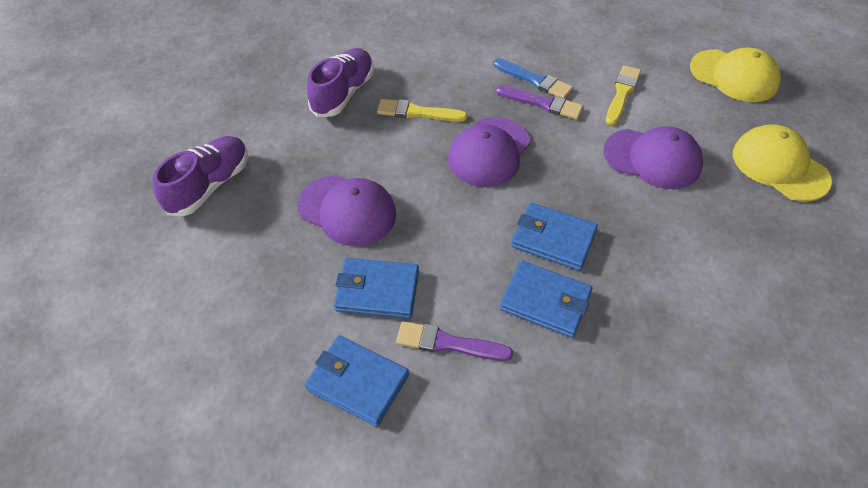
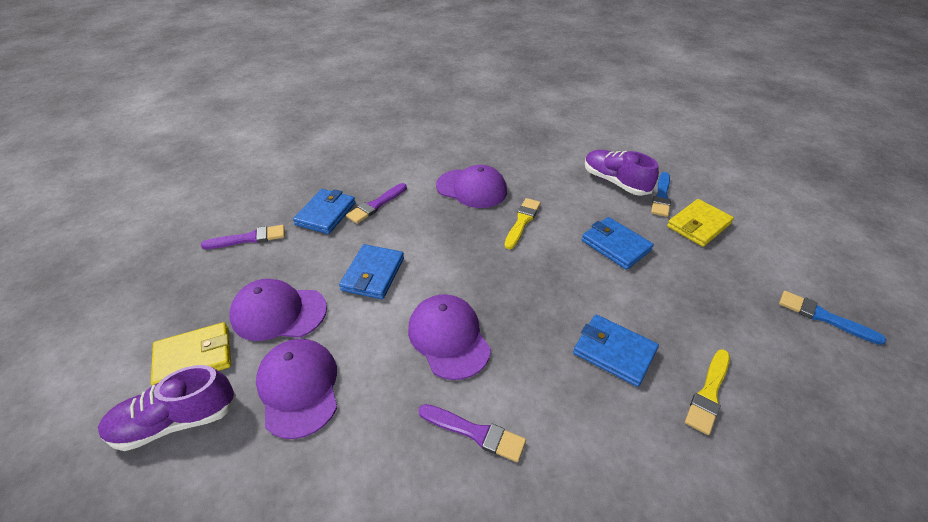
blue brush: [493,59,573,98] = 1 -> [651,172,671,217] [779,291,886,345] = 2
purple brush: [396,321,513,361] [496,85,583,119] = 2 -> [201,225,285,249] [346,183,407,224] [419,404,526,462] = 3
purple cap: [297,175,396,246] [448,117,530,187] [603,126,703,189] = 3 -> [230,279,327,341] [256,339,337,439] [408,294,491,380] [436,165,507,208] = 4
yellow cap: [690,48,781,102] [733,124,832,201] = 2 -> none = 0
yellow wallet: none = 0 -> [151,322,231,385] [667,199,734,247] = 2

